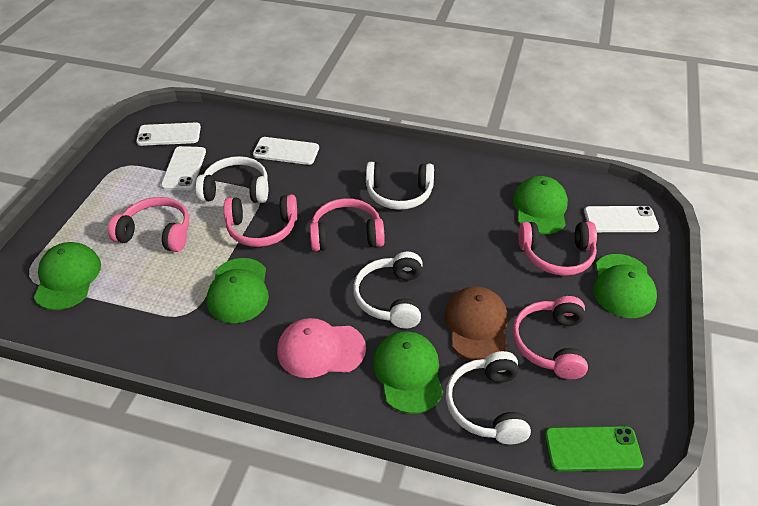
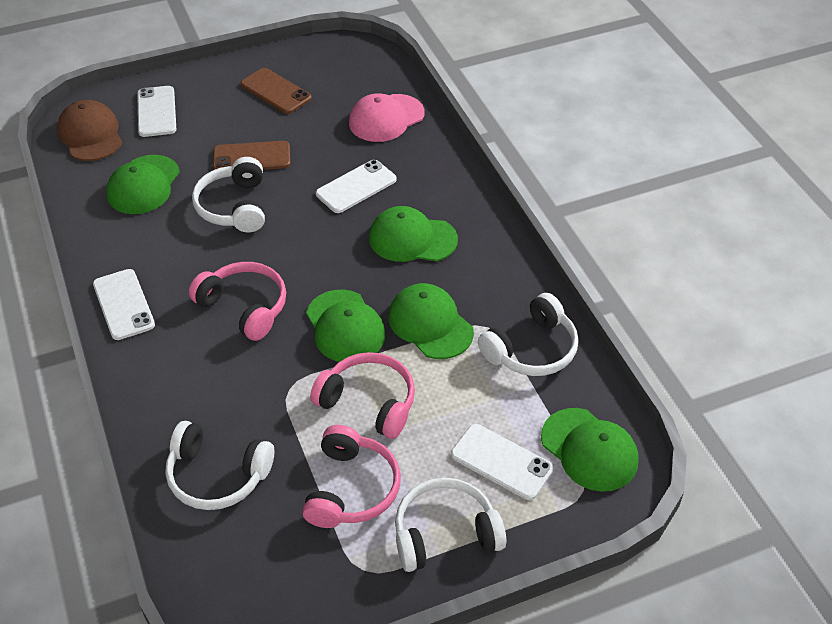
brown phone: none = 0 -> [213,141,291,170] [241,68,312,114] = 2
green phone: [545,426,644,471] = 1 -> none = 0
pink headphones: [108,197,189,252] [224,194,297,247] [310,198,385,251] [512,296,588,379] [518,222,597,276] = 5 -> [189,262,286,341] [302,425,401,528] [310,352,415,439] = 3

